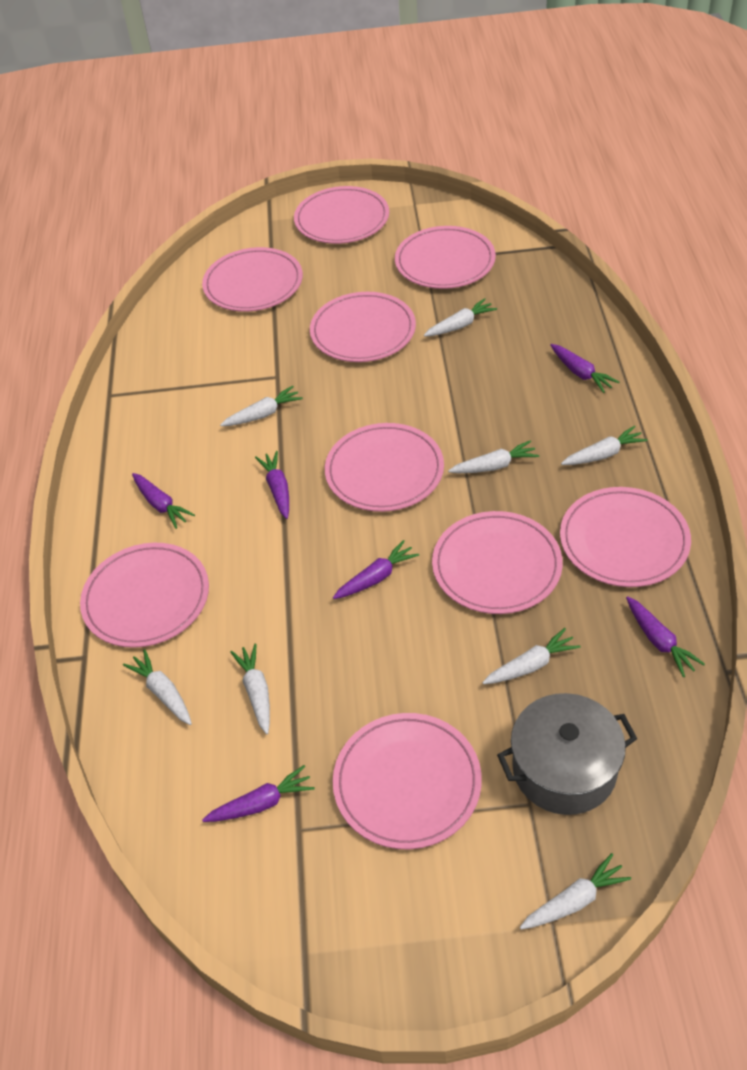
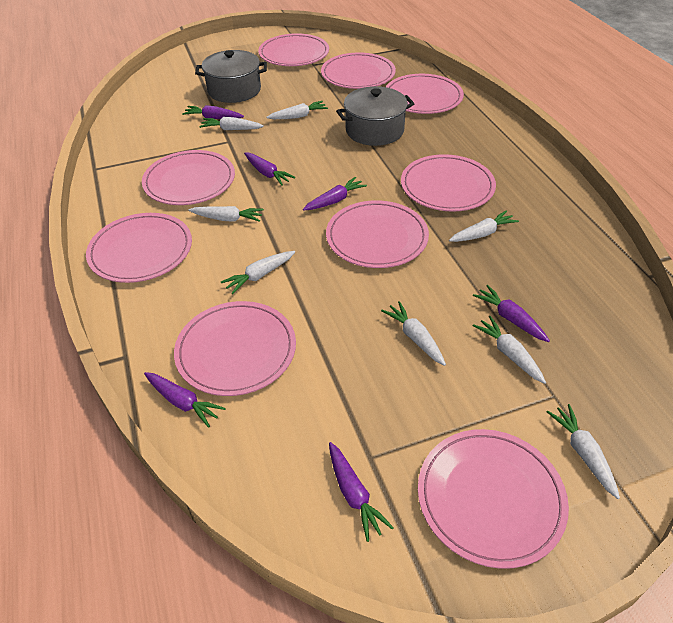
grey pot: [497,693,637,815] = 1 -> [195,50,267,103] [336,86,414,146] = 2

